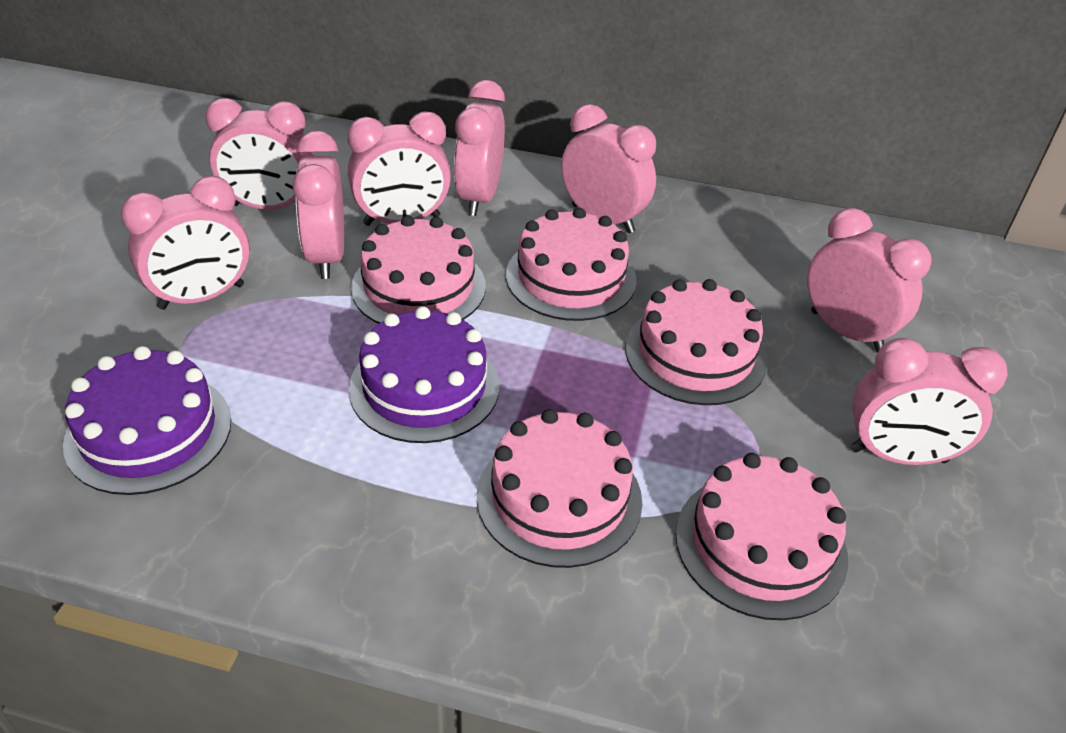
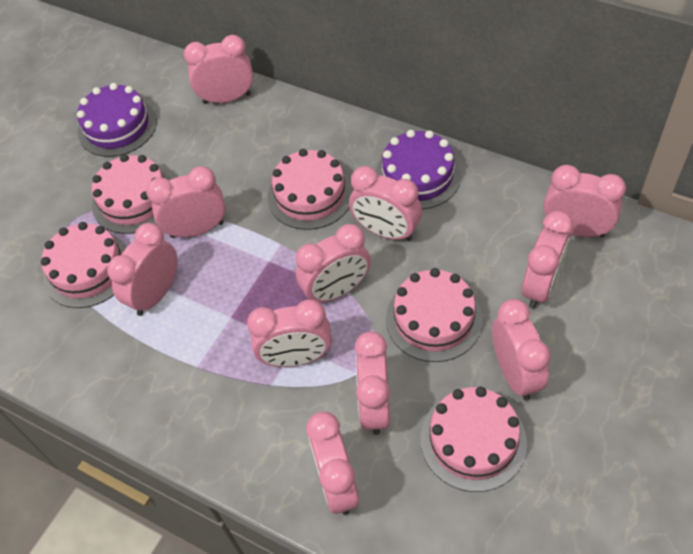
pink clock: [121,176,250,310] [205,98,314,210] [292,131,344,279] [347,111,451,226] [454,80,505,216] [561,104,656,233] [807,208,932,353] [851,338,1008,465] = 8 -> [107,223,178,316] [146,166,226,238] [184,35,253,104] [247,299,332,367] [296,224,371,302] [306,412,359,515] [349,166,422,241] [354,331,390,435] [492,299,551,400] [522,211,573,309] [544,165,626,237] = 11

